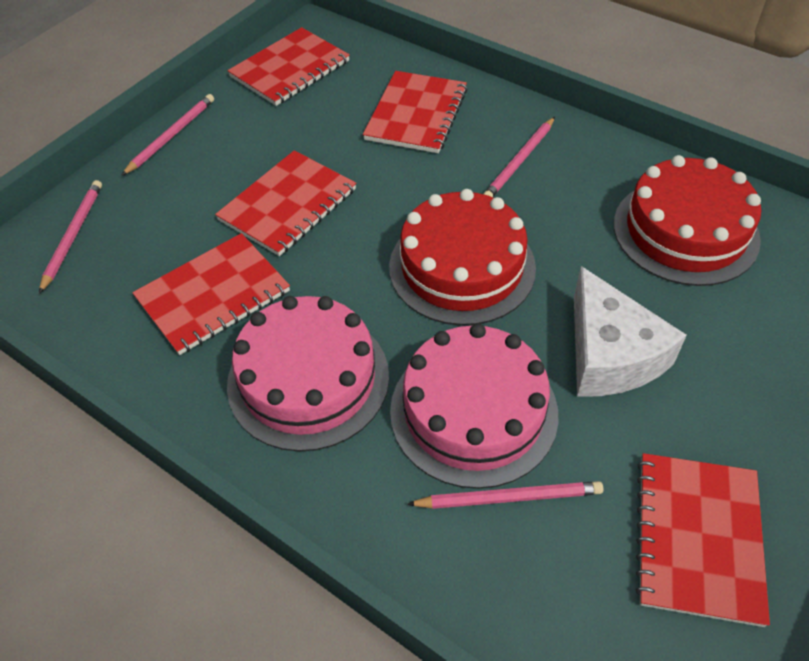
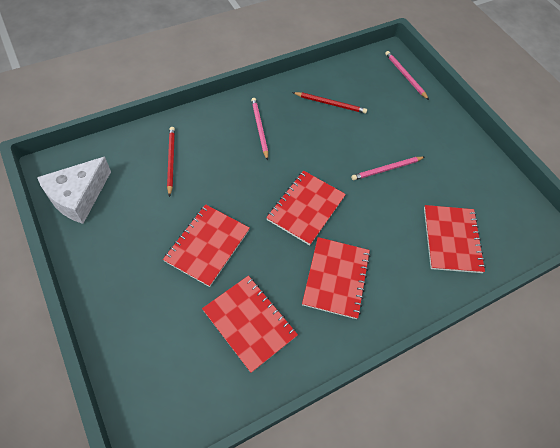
pink cake: [227,296,389,452] [390,323,558,489] = 2 -> none = 0
pink pencil: [39,180,102,294] [121,94,214,176] [407,481,604,509] [484,117,555,197] = 4 -> [251,98,268,161] [351,157,425,180] [385,51,429,100] = 3
red cake: [389,189,536,325] [614,155,761,286] = 2 -> none = 0
red pencil: none = 0 -> [167,127,175,197] [292,92,367,114] = 2

